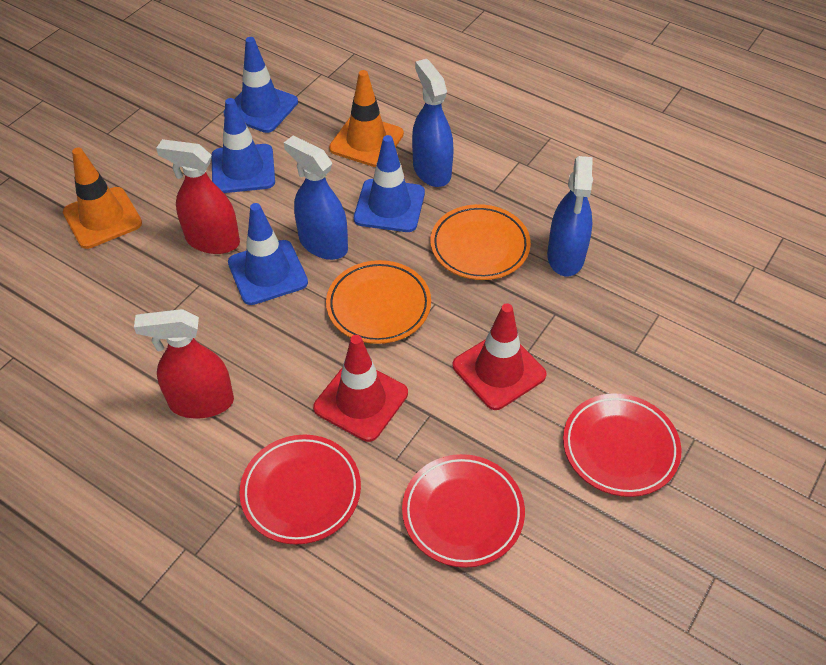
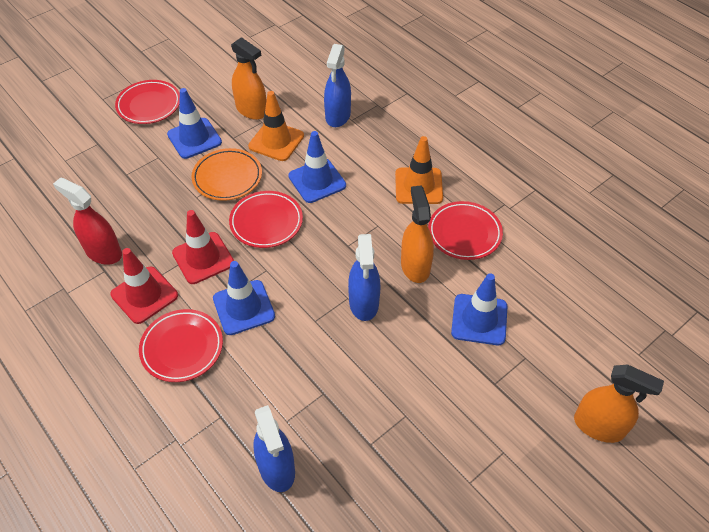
orange plate: [326,260,431,344] [430,204,531,280] = 2 -> [192,148,262,201] = 1
orange spray bottle: none = 0 -> [231,37,266,120] [401,186,434,283] [574,364,664,443] = 3
red plate: [239,435,361,545] [402,454,525,568] [563,394,681,497] = 3 -> [115,80,180,124] [139,309,223,382] [229,191,303,248] [428,201,503,260] = 4
red spray bottle: [134,309,234,418] [156,139,240,254] = 2 -> [53,177,122,265] = 1

